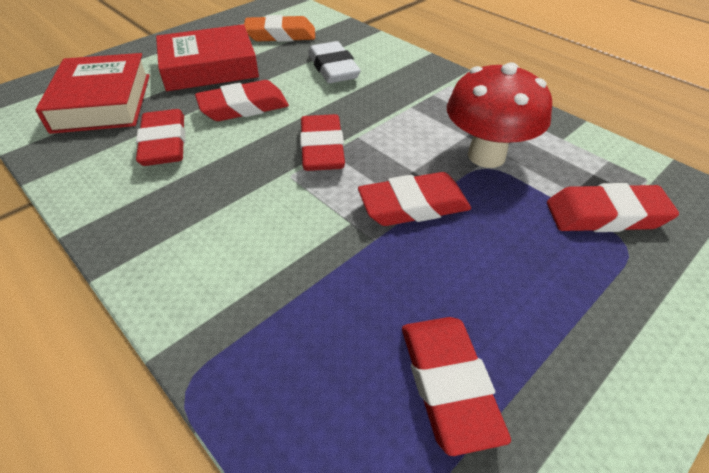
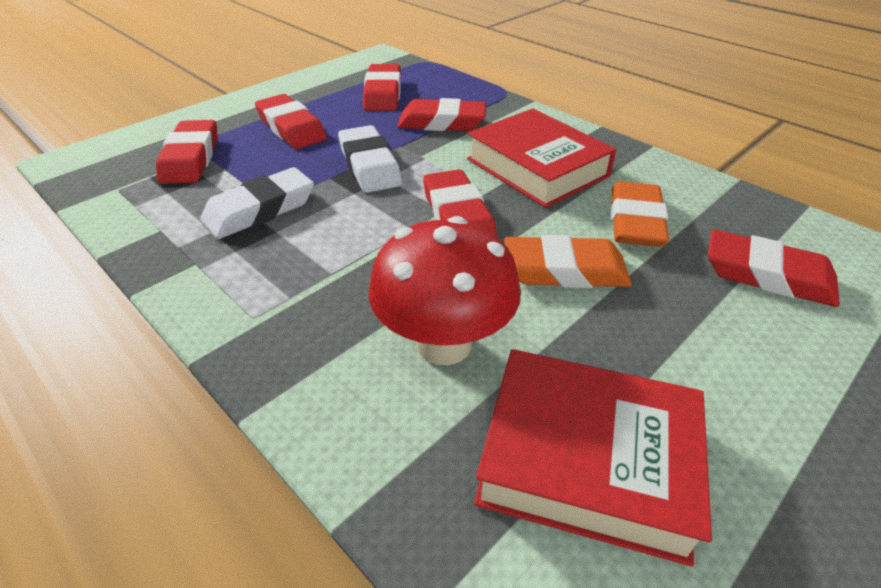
orange eraser: [244,15,315,42] = 1 -> [504,234,632,288] [611,181,669,247] = 2
white eraser: [308,41,361,83] = 1 -> [200,167,314,239] [338,125,402,193] = 2

